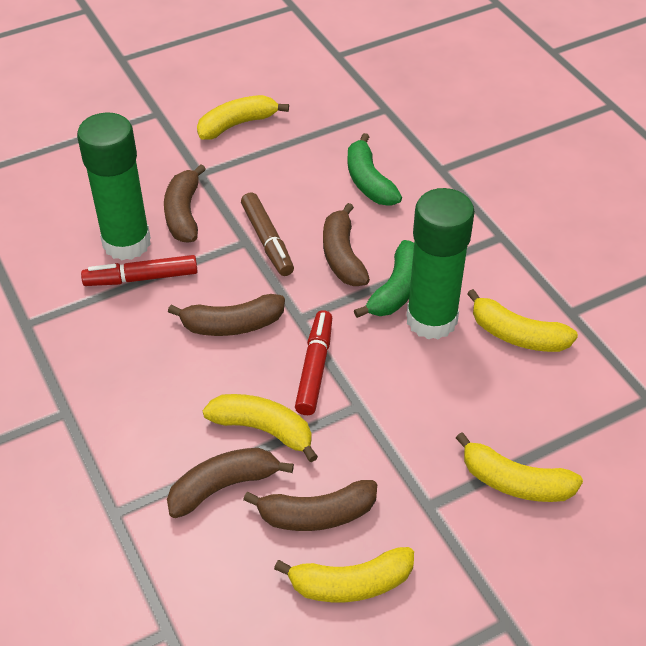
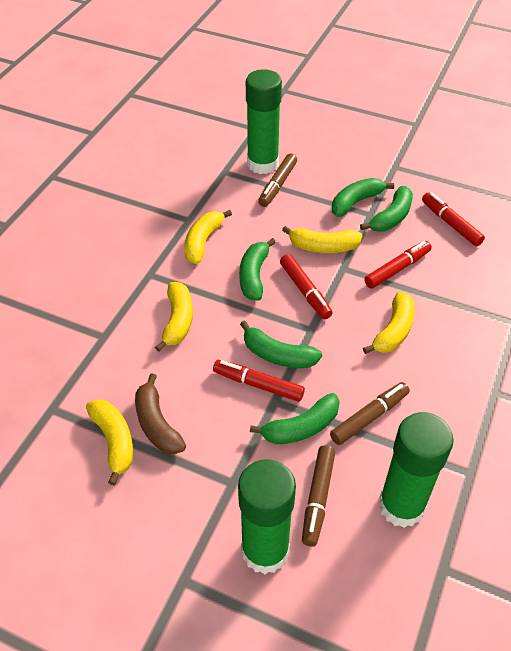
brown banana: [164,164,206,243] [167,448,294,518] [168,294,285,336] [243,480,377,531] [323,203,370,286] = 5 -> [135,373,186,454] = 1
brown marker: [241,192,294,276] = 1 -> [258,154,297,207] [302,445,335,547] [330,382,410,445] = 3
green banana: [347,133,402,206] [354,240,414,318] = 2 -> [239,238,276,301] [240,320,322,368] [250,393,340,444] [332,178,394,217] [360,186,413,231] = 5
green glue stick: [77,112,151,260] [406,188,475,339] = 2 -> [238,459,296,574] [246,69,282,174] [379,412,454,528] = 3
red marker: [81,255,198,286] [295,310,332,415] = 2 -> [213,360,305,402] [280,254,333,319] [364,241,432,289] [422,192,485,246] = 4

